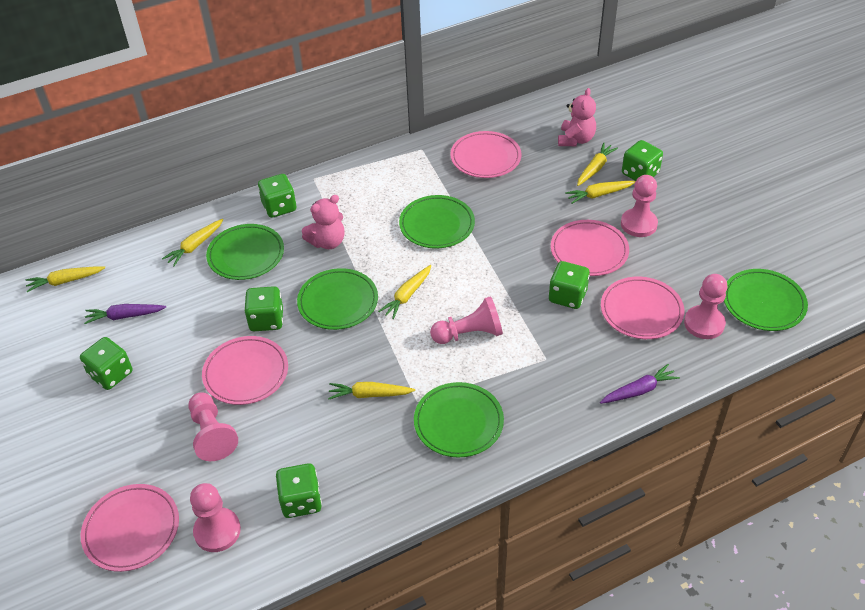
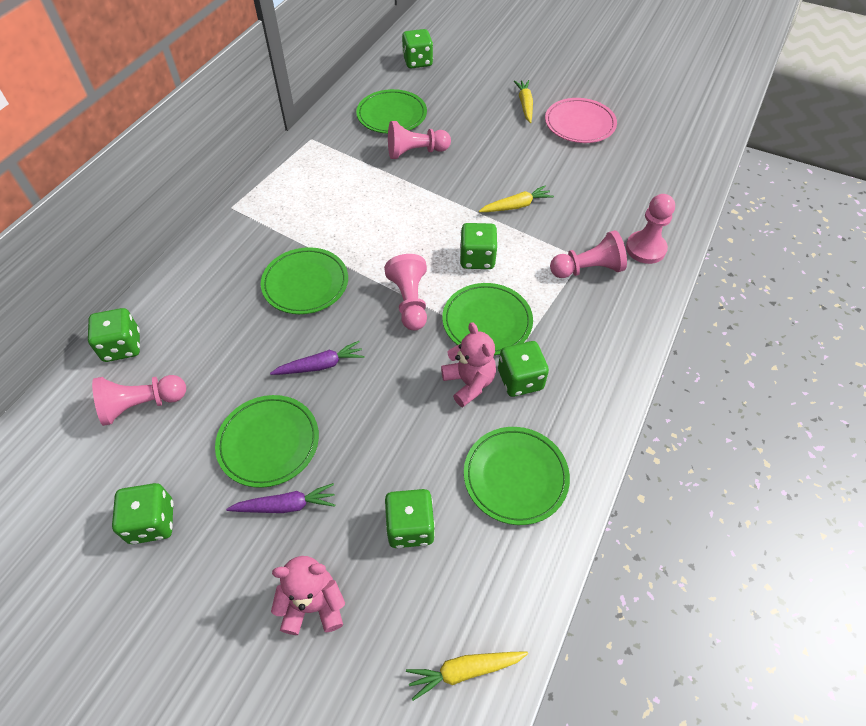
pink plate: [81,484,179,572] [202,336,288,405] [450,131,522,178] [551,220,629,276] [601,276,684,339] = 5 -> [545,98,617,143] = 1
yellow carrot: [26,266,105,292] [162,219,223,266] [328,382,415,400] [378,265,431,319] [565,181,636,204] [577,142,618,186] = 6 -> [406,652,528,701] [479,185,554,212] [514,80,533,123] = 3

